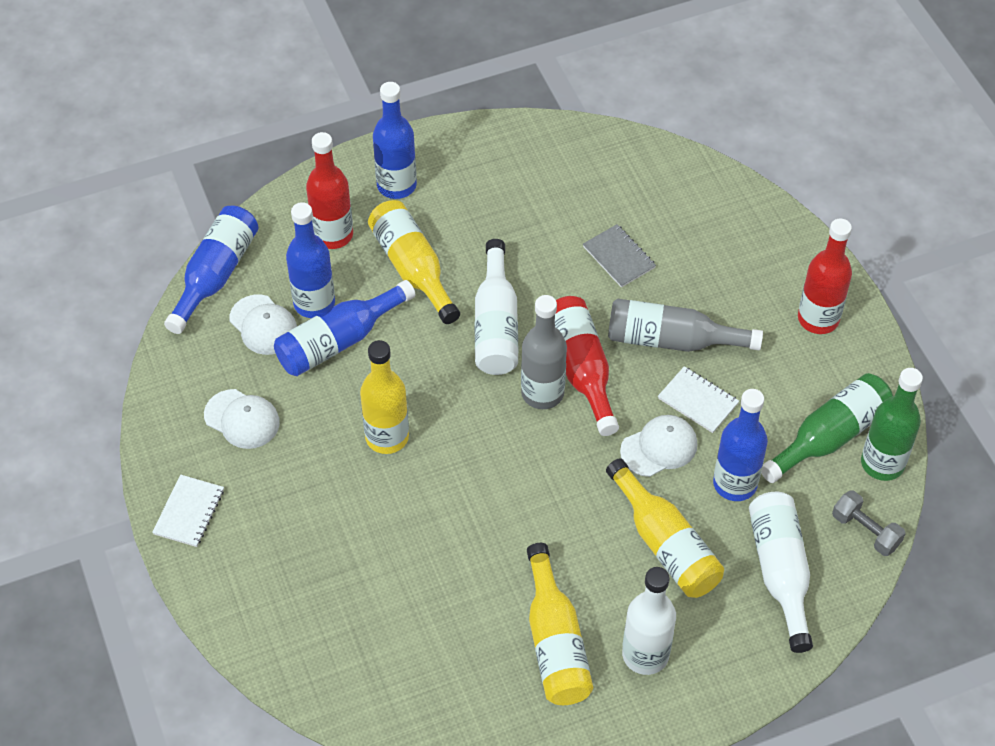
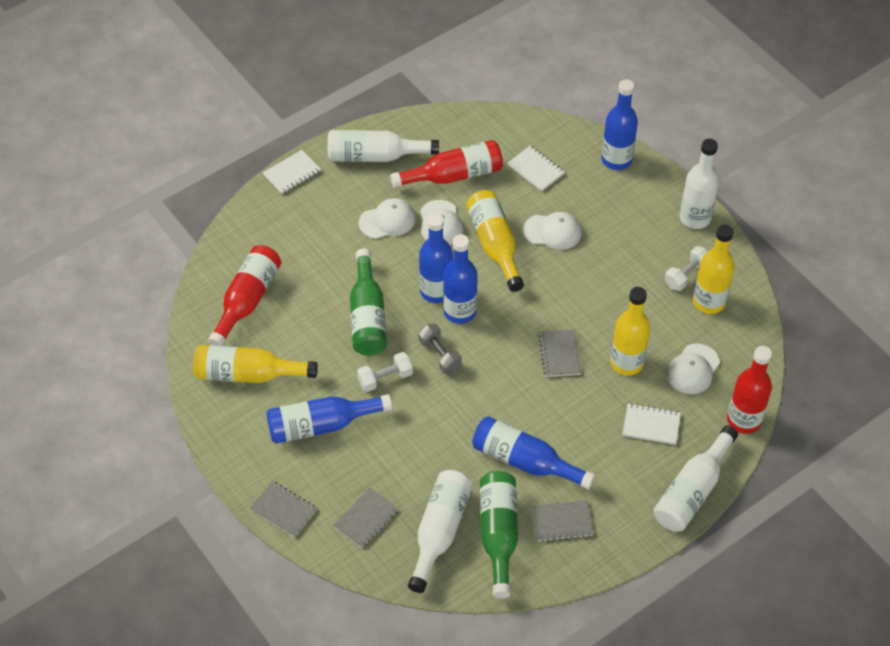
grey bottle: [521,295,567,409] [608,299,763,352] = 2 -> none = 0
grey notebook: [583,224,656,288] = 1 -> [250,481,317,537] [333,487,398,548] [532,500,594,542] [539,330,581,377] = 4
white bottle: [475,239,518,375] [622,567,676,675] [749,492,813,653] = 3 -> [328,130,439,162] [408,470,473,593] [653,425,738,531] [680,139,719,229] = 4
white cap: [204,389,280,449] [229,295,297,355] [620,415,697,477] = 3 -> [359,198,416,239] [420,200,464,245] [523,212,582,250] [667,344,720,394] = 4
white dumbbell: none = 0 -> [357,352,413,392] [665,246,708,291] = 2
white notebook: [152,474,224,547] [658,366,739,433] = 2 -> [263,150,321,194] [507,146,565,191] [623,403,681,445] = 3

